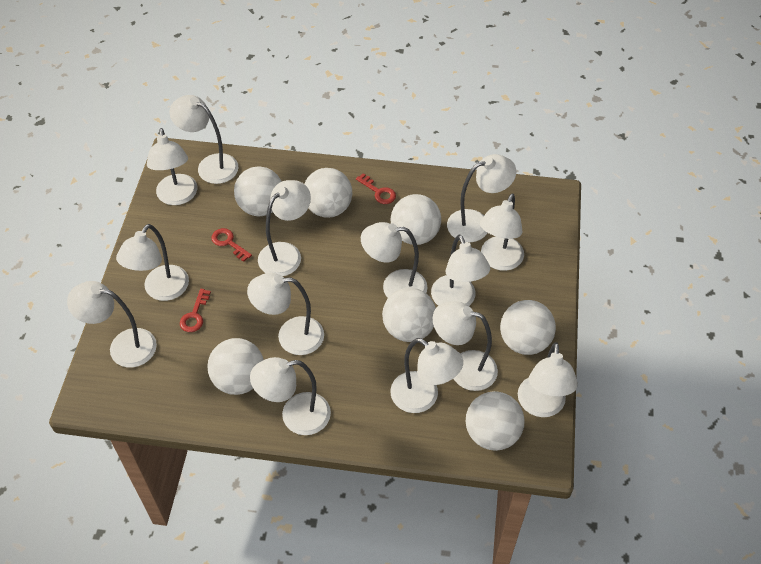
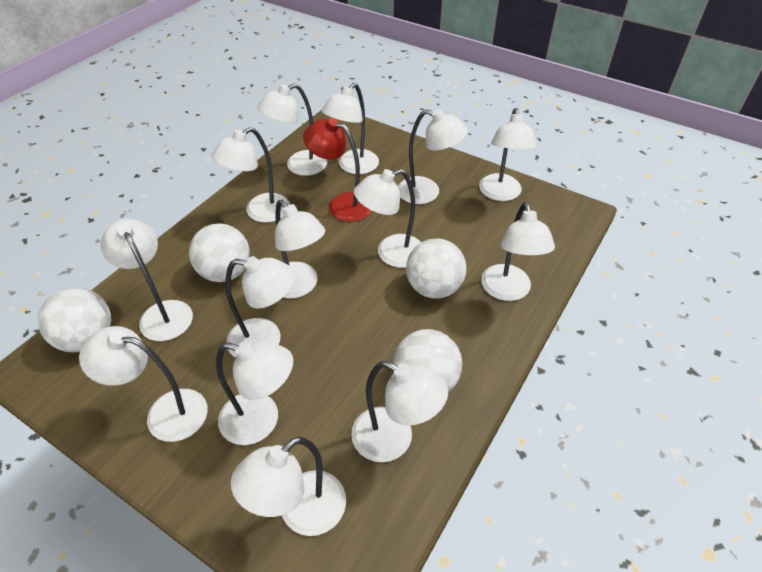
red key: [180,289,211,332] [211,228,252,262] [356,173,396,204] = 3 -> none = 0
red lamp: none = 0 -> [303,118,371,222] = 1
white ball: [207,338,264,395] [234,166,282,216] [305,168,352,218] [382,288,436,342] [391,194,441,245] [466,391,525,451] [500,300,556,355] = 7 -> [38,287,111,353] [189,223,250,282] [393,329,462,392] [406,238,467,299] = 4

